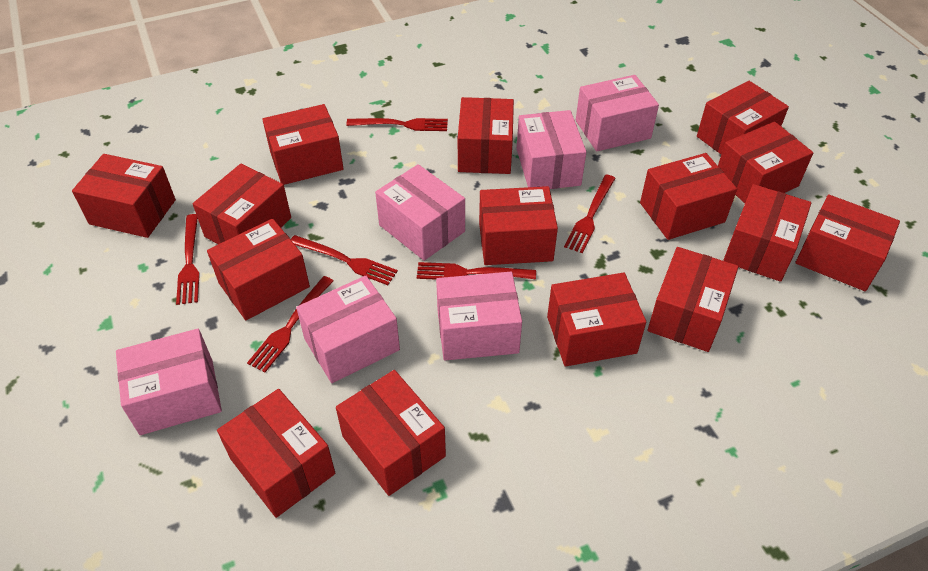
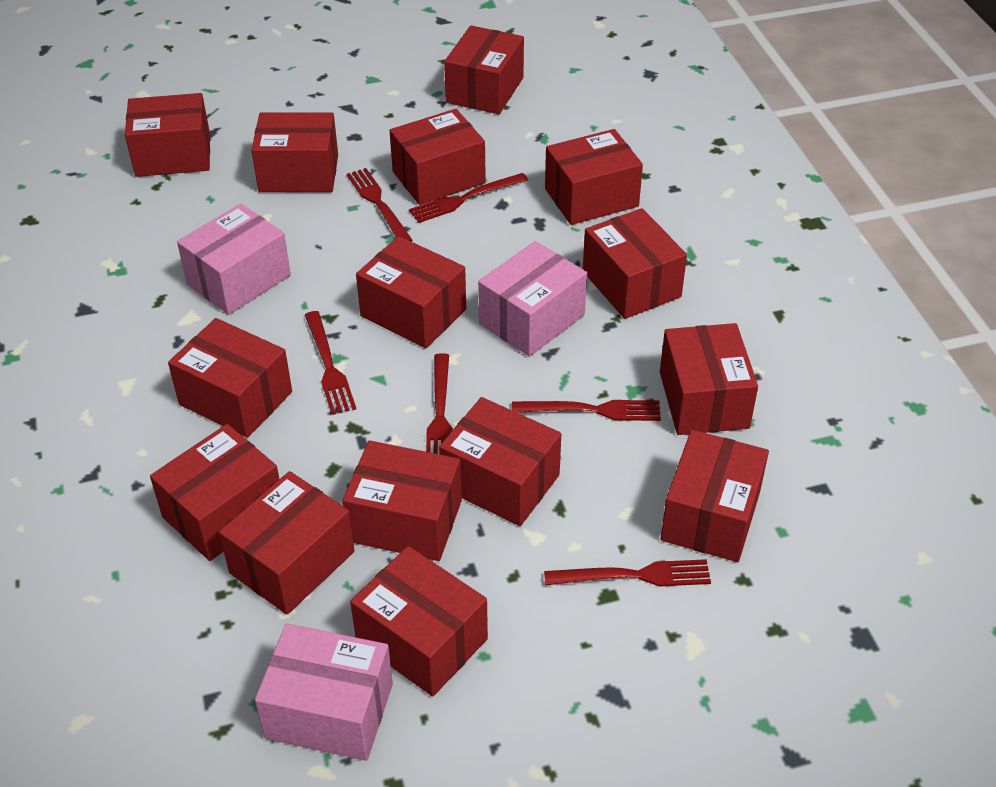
pink box: [116,329,222,435] [296,276,400,383] [375,164,465,261] [436,272,522,360] [517,110,586,189] [576,75,659,151] = 6 -> [177,204,291,315] [255,624,393,761] [478,241,587,357] = 3

